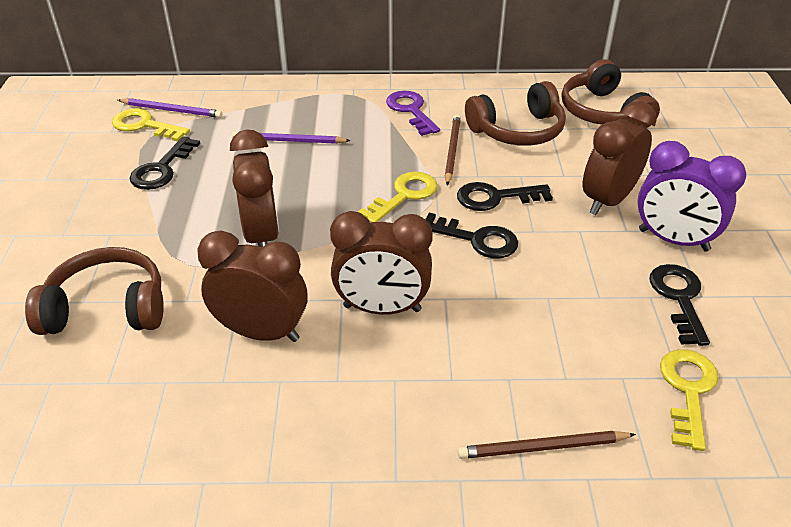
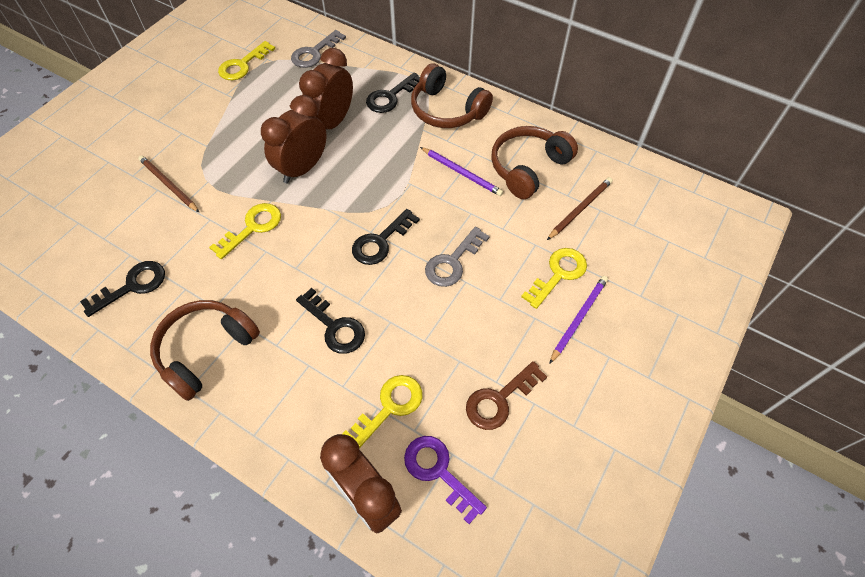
brown clock: [198,231,308,342] [230,129,279,247] [330,211,433,315] [583,101,657,215] = 4 -> [261,95,327,184] [299,48,353,129] [320,434,402,533] = 3
brown key: none = 0 -> [466,361,547,430] = 1
grey key: none = 0 -> [291,30,346,68] [425,227,490,287] = 2
purple clock: [637,141,746,252] = 1 -> none = 0
yellow key: [112,109,190,142] [358,172,437,223] [660,349,718,451] = 3 -> [209,203,281,259] [218,41,275,80] [342,375,422,448] [521,248,587,309] = 4

